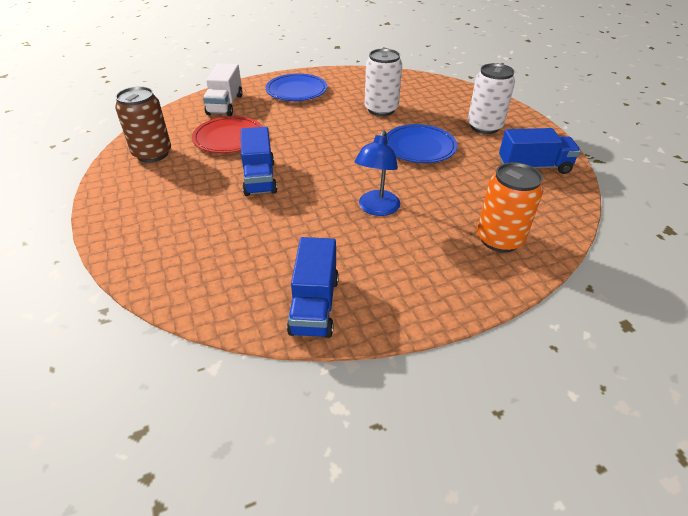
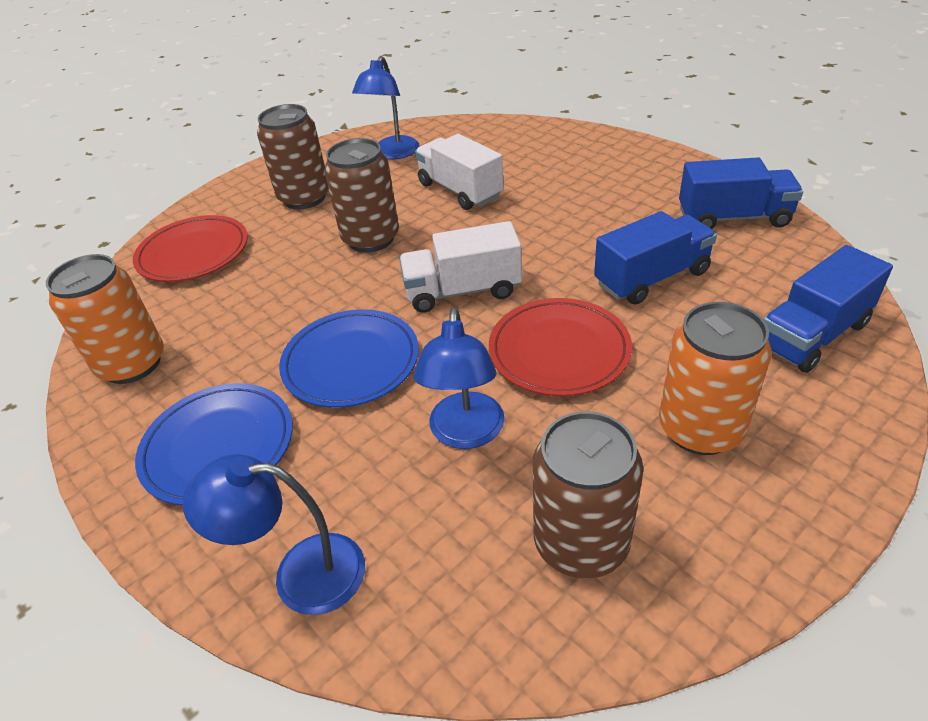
blue lamp: [355,131,400,216] = 1 -> [182,454,365,615] [352,56,420,159] [414,308,505,449] = 3
brown can: [115,86,171,163] = 1 -> [257,104,329,209] [324,138,399,253] [533,411,644,579] = 3
orange can: [477,162,543,252] = 1 -> [46,254,164,384] [659,302,772,455] = 2
red plate: [192,116,263,153] = 1 -> [133,215,248,282] [489,298,632,396] = 2
white can: [365,48,402,116] [468,63,515,134] = 2 -> none = 0
white truck: [203,63,243,116] = 1 -> [399,221,522,313] [415,134,504,210] = 2

